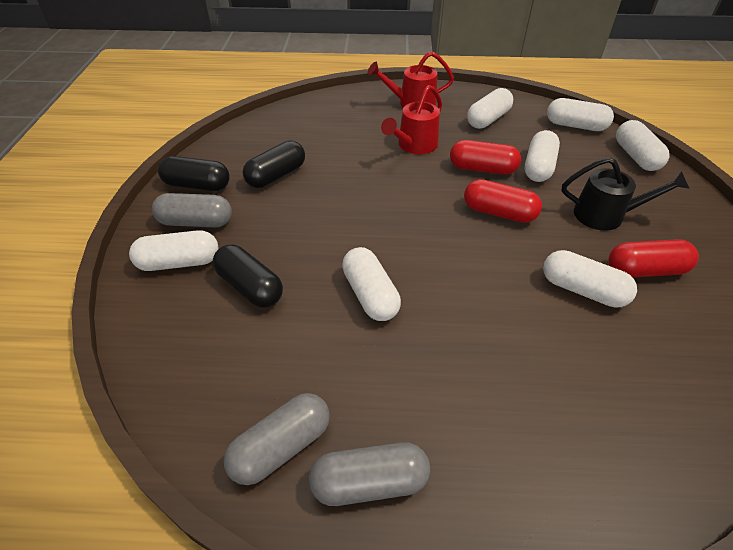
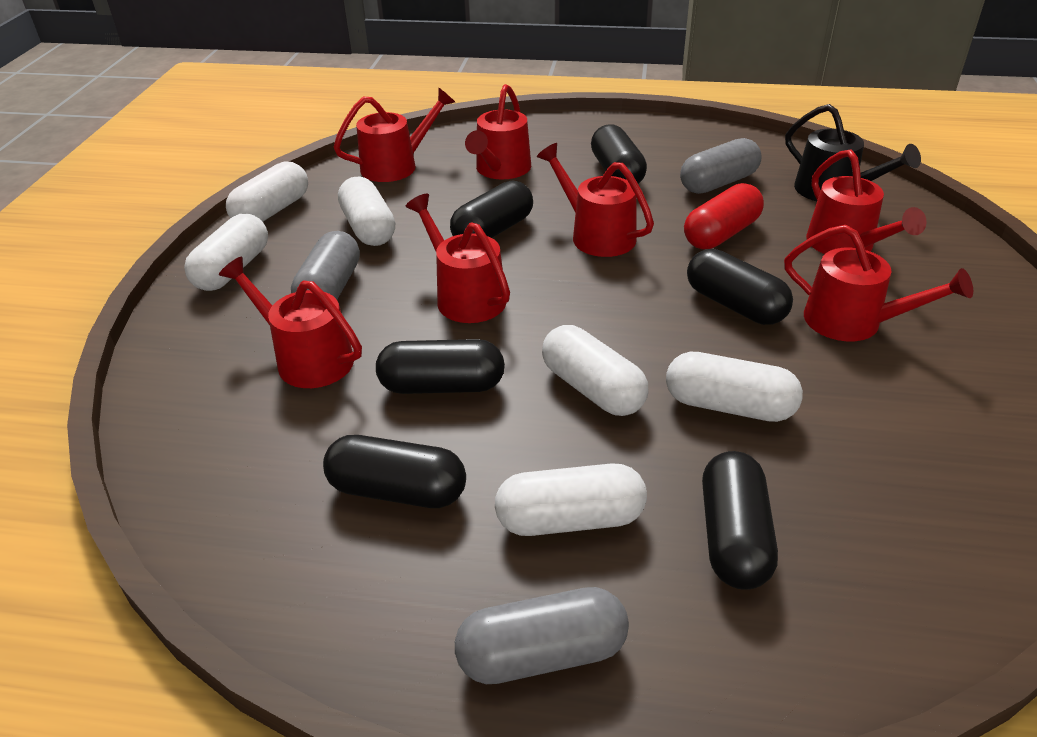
black capsule: [158,156,230,191] [213,244,283,308] [242,141,305,188] = 3 -> [323,435,466,508] [376,339,505,394] [450,181,533,238] [591,124,647,184] [687,249,793,325] [702,451,778,590] = 6
red capsule: [450,140,521,175] [464,179,542,223] [608,239,699,278] = 3 -> [684,183,764,249] = 1
red watering can: [367,51,454,108] [381,85,442,154] = 2 -> [219,257,362,388] [334,88,455,182] [406,194,510,323] [465,84,531,179] [537,143,654,257] [784,225,973,341] [806,150,927,254] = 7
white capsule: [129,230,219,271] [342,247,401,321] [467,88,513,129] [525,130,560,182] [543,250,637,308] [547,98,614,131] [616,120,670,171] = 7 -> [184,214,268,291] [226,161,308,221] [338,176,395,246] [495,463,647,536] [542,325,648,416] [666,352,803,422] = 6

